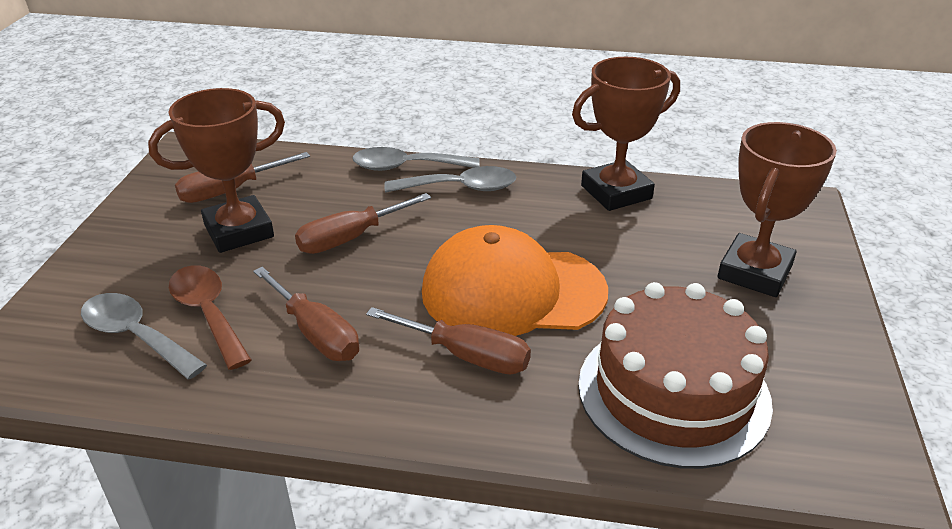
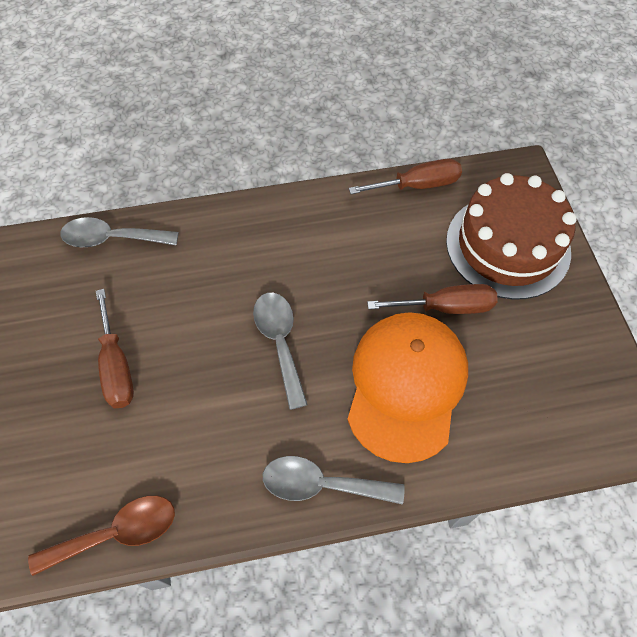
brown screwdriver: [175,152,310,203] [253,267,359,361] [295,193,431,254] [366,307,531,374] = 4 -> [96,289,134,408] [349,159,462,194] [367,284,498,314] = 3
brown trophy: [148,88,285,253] [572,57,680,211] [717,122,837,297] = 3 -> none = 0

